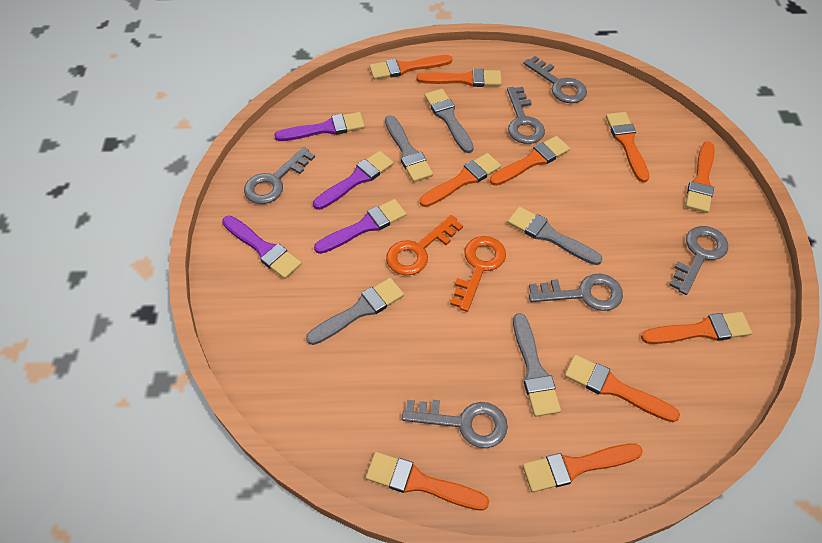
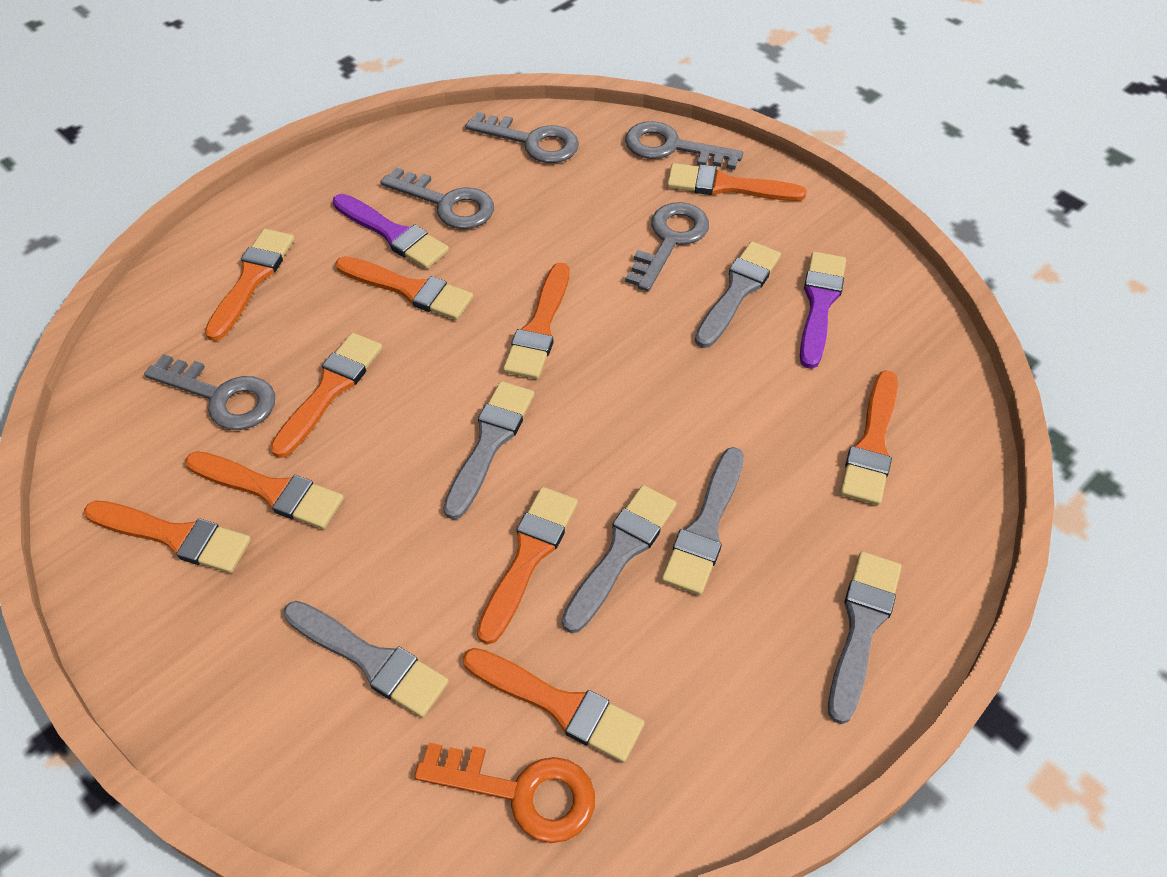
grey brush: [306,278,404,345] [385,115,433,182] [424,89,474,153] [508,207,602,265] [513,313,561,417] = 5 -> [284,601,449,718] [443,381,534,520] [562,485,677,633] [662,447,744,595] [695,241,781,348] [828,551,902,724] = 6
grey key: [244,147,315,204] [402,400,508,448] [507,87,545,144] [523,56,587,103] [529,274,623,311] [669,226,728,295] = 6 -> [144,354,275,430] [381,167,494,229] [465,112,579,163] [625,121,743,170] [625,202,709,291] = 5
orange key: [386,215,463,276] [450,236,506,312] = 2 -> [414,743,595,843] = 1
purple brush: [222,216,302,279] [274,112,365,141] [313,151,394,210] [314,199,407,254] = 4 -> [333,194,449,269] [800,252,846,369] = 2

